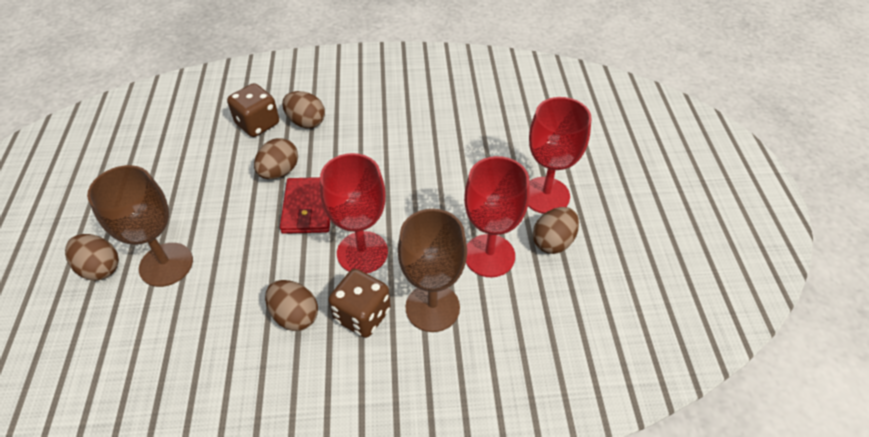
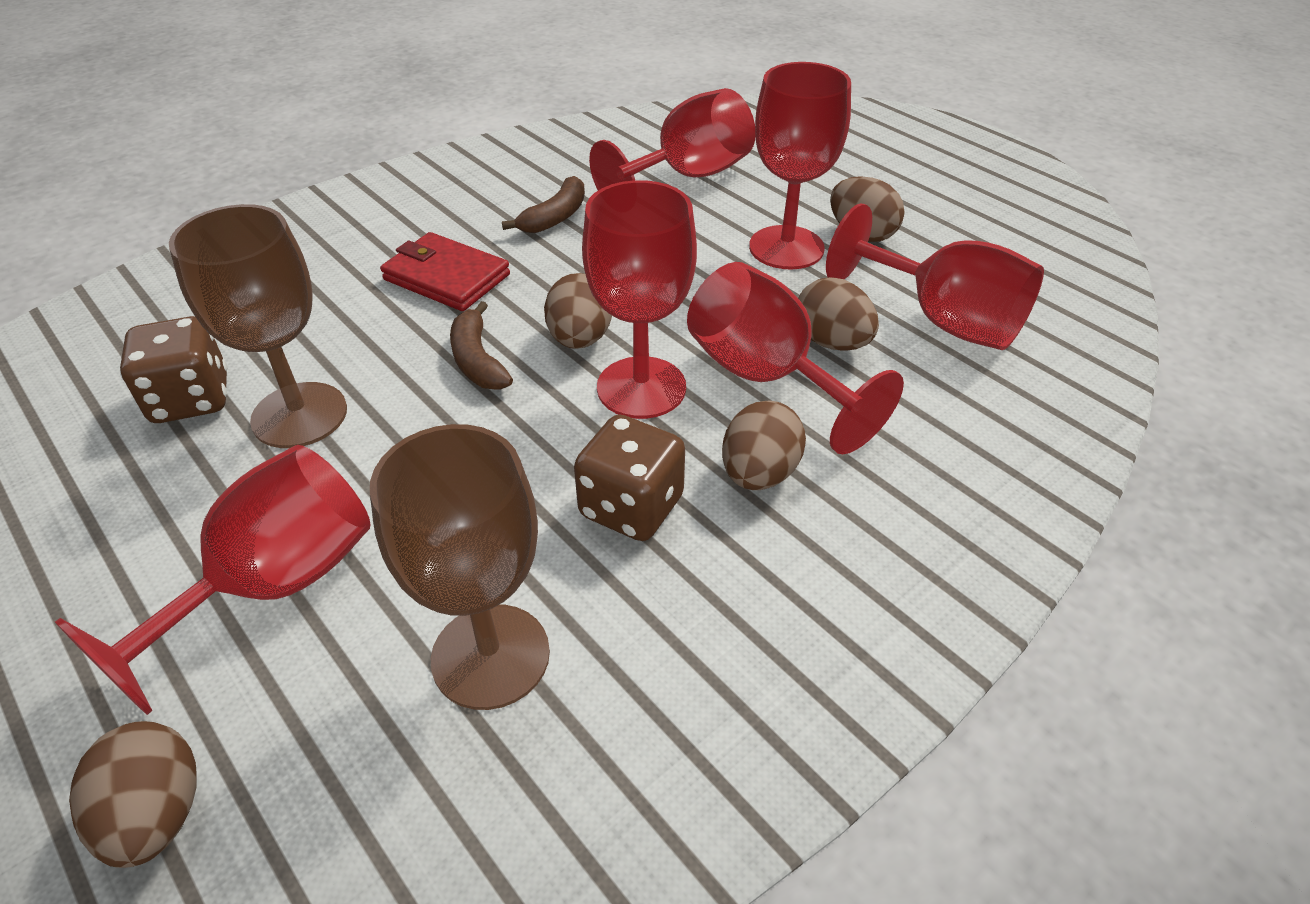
brown banana: none = 0 -> [450,301,513,390] [502,176,585,233] = 2
red goblet: [320,153,388,274] [464,156,530,277] [528,97,592,214] = 3 -> [55,445,371,715] [582,180,697,419] [589,88,755,190] [687,262,904,454] [749,62,851,270] [826,204,1044,350] = 6

